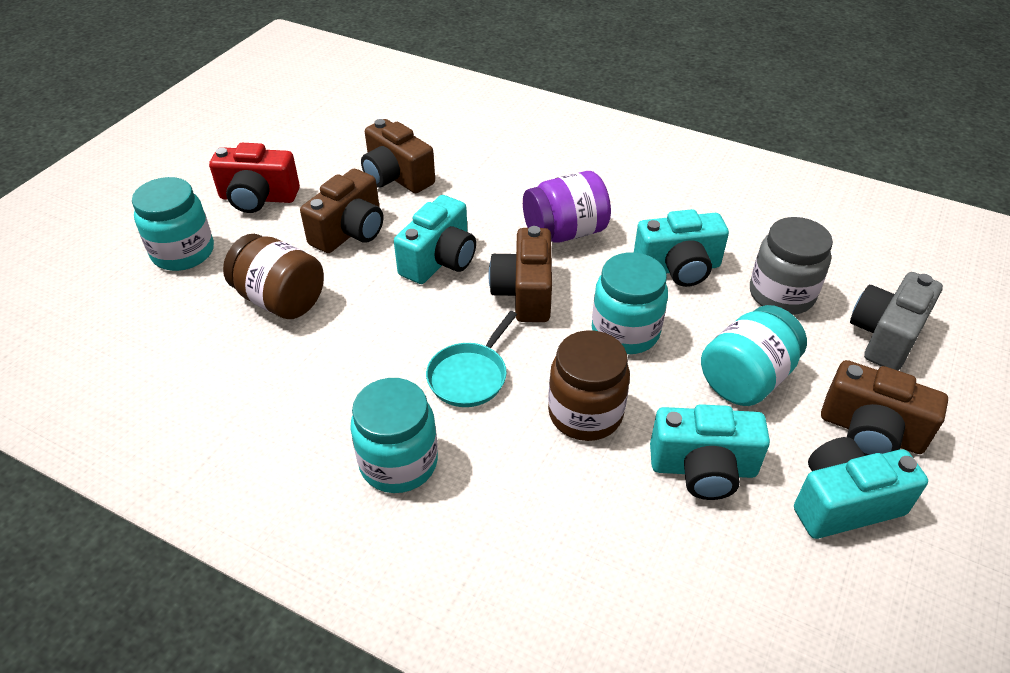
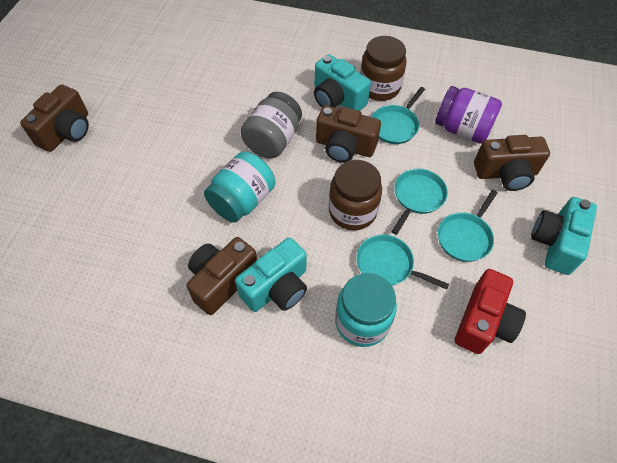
grey camera: [850,272,943,370] = 1 -> none = 0
turquoise camera: [394,195,476,284] [634,209,729,287] [650,404,770,500] [794,437,928,539] = 4 -> [235,237,307,312] [314,54,371,111] [531,197,597,275] = 3
turquoise jar: [132,177,214,271] [350,378,438,493] [592,252,668,354] [701,305,807,406] = 4 -> [204,152,275,223] [335,273,397,347] = 2
turquoise pan: [426,311,517,407] = 1 -> [356,234,449,290] [372,87,425,144] [391,169,448,235] [438,190,498,262] = 4

